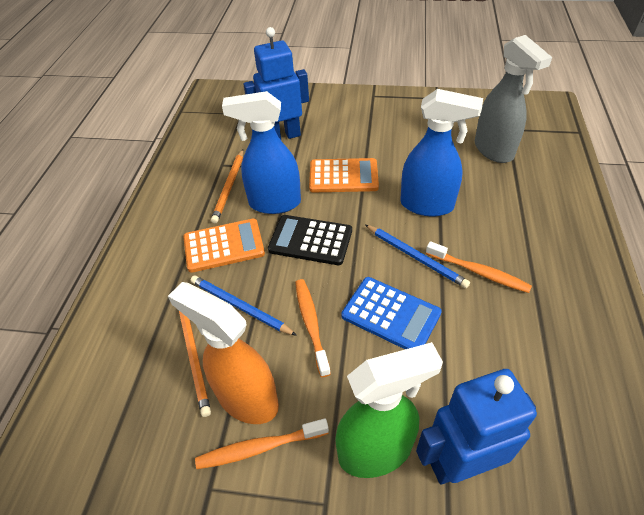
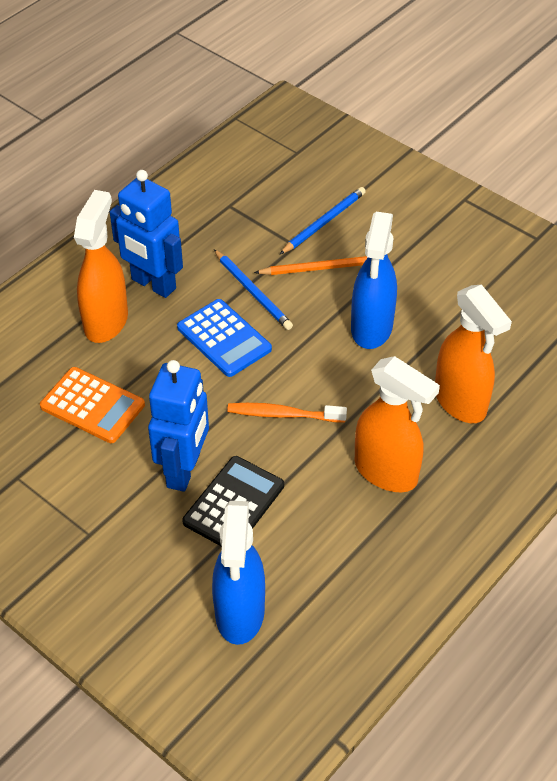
green spray bottle: [335,342,443,478] = 1 -> none = 0
grey spray bottle: [475,35,552,163] = 1 -> none = 0
orange calculator: [183,218,265,273] [309,158,379,192] = 2 -> [40,367,145,443] = 1
orange pencil: [179,311,211,417] [211,149,243,223] = 2 -> [254,256,367,275] = 1
orange spray bottle: [168,282,279,424] = 1 -> [74,190,128,343] [355,356,440,492] [435,284,512,423] = 3
orange toothbrush: [195,418,329,469] [295,279,331,377] [426,241,532,293] = 3 -> [227,403,347,422] = 1

